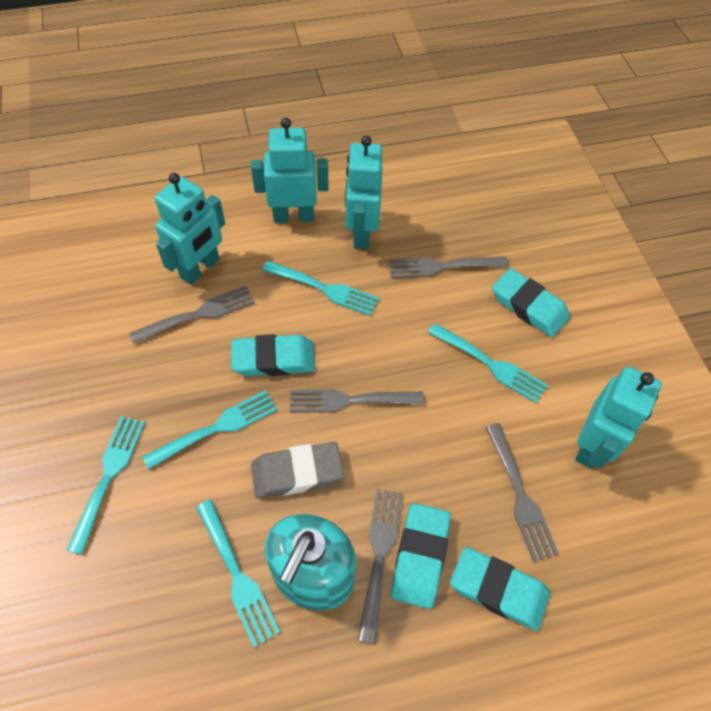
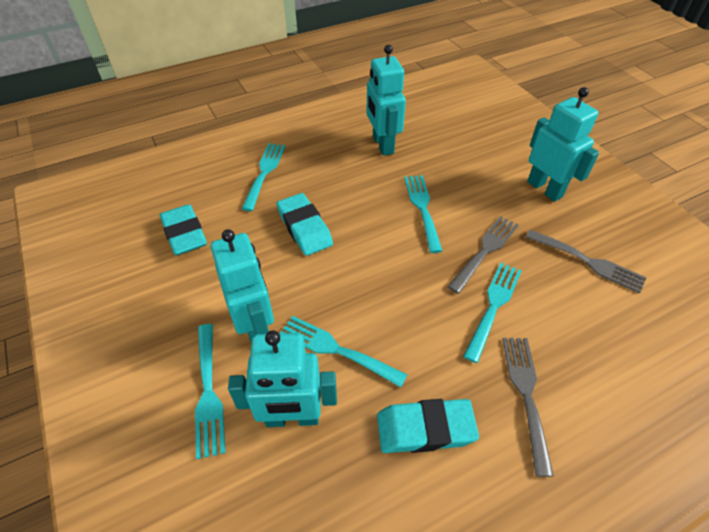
grey eraser: [251,442,344,498] = 1 -> none = 0
grey fork: [129,286,255,344] [290,389,424,413] [357,489,403,644] [389,257,508,279] [486,423,559,562] = 5 -> [447,216,518,294] [503,338,554,477] [526,229,647,294] = 3
turquoise eraser: [231,334,315,376] [391,503,451,609] [450,547,550,631] [492,268,570,337] = 4 -> [160,204,207,255] [276,193,333,256] [377,399,479,453] = 3
turquoise soap dispenser: [265,514,356,611] = 1 -> none = 0

